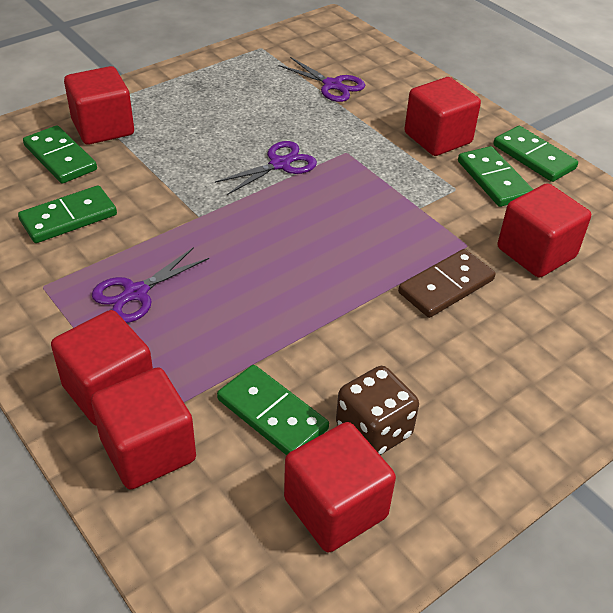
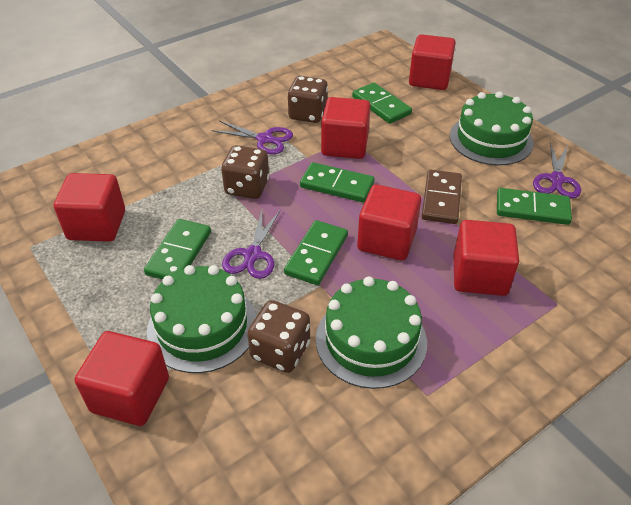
brown dice: [336,366,419,455] = 1 -> [221,145,269,199] [247,300,310,373] [287,76,328,123] = 3
green cake: none = 0 -> [147,265,256,373] [316,276,427,389] [450,91,534,166] = 3

